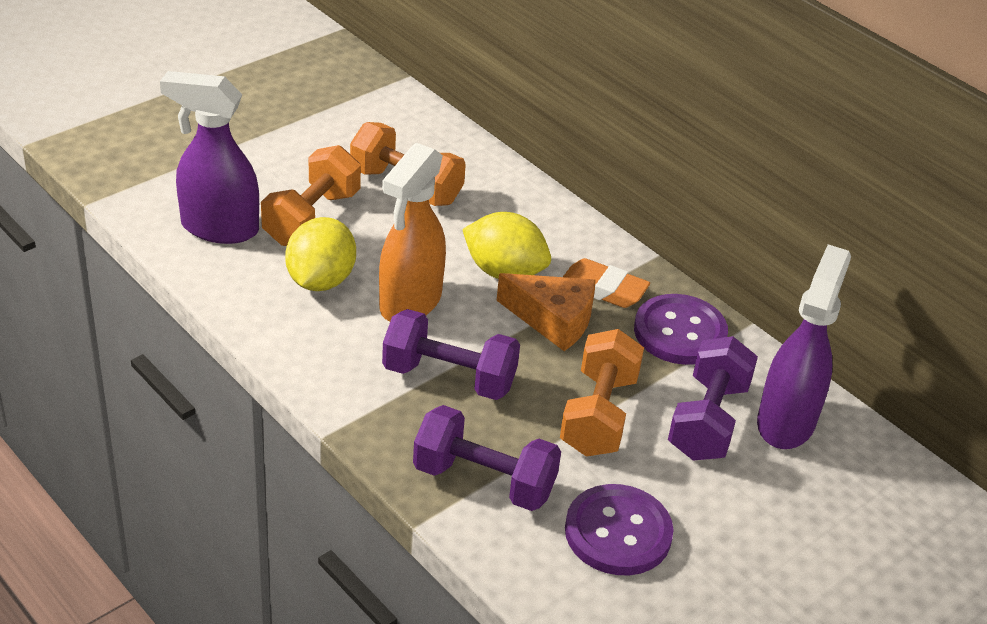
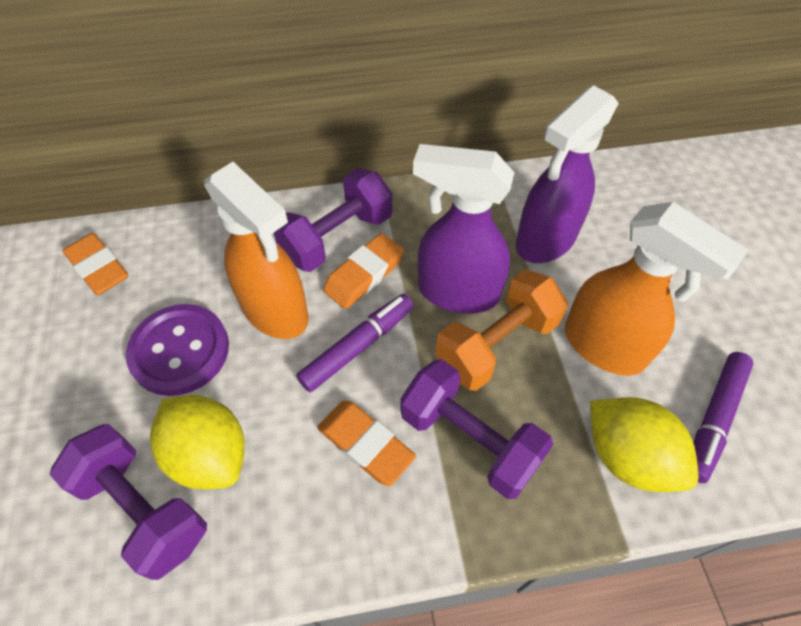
orange cheese: [496,273,596,351] = 1 -> none = 0
orange dumbbell: [261,145,361,246] [350,122,466,206] [560,329,644,457] = 3 -> [435,269,568,391] = 1
orange eraser: [563,258,650,308] = 1 -> [63,233,128,295] [317,401,416,486] [323,233,404,309] = 3
orange spray bottle: [379,143,446,322] = 1 -> [204,162,309,339] [565,202,749,376] = 2
purple button: [565,484,673,575] [634,294,728,365] = 2 -> [126,304,229,396] = 1
purple marker: none = 0 -> [296,294,414,392] [693,352,754,483] = 2

